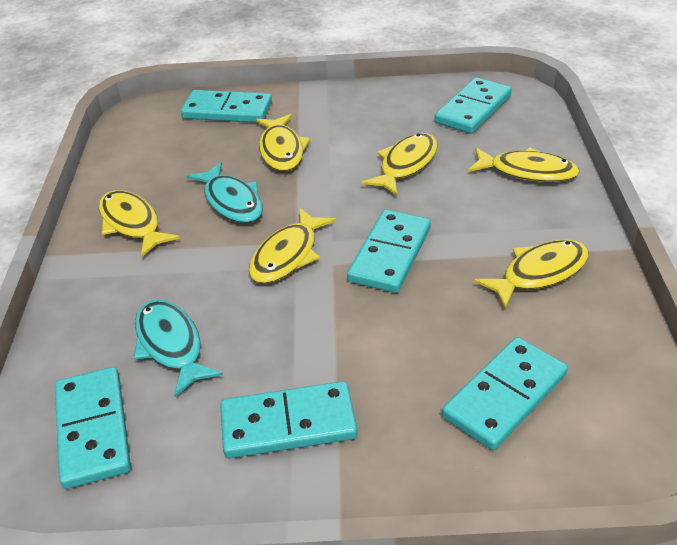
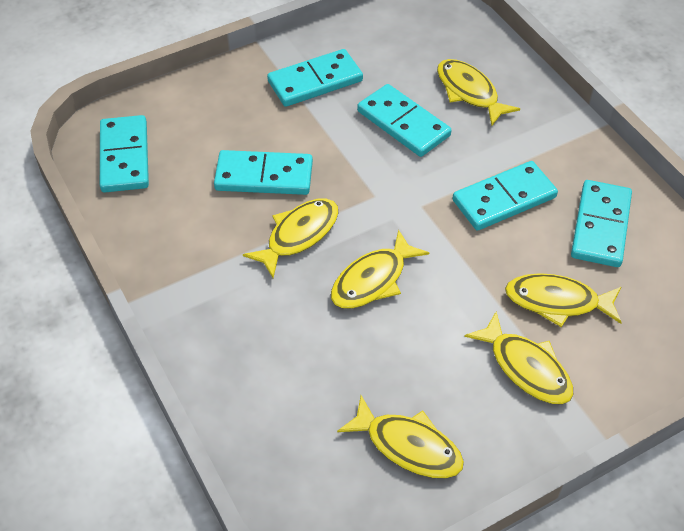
turquoise fish: [133,299,223,397] [186,162,263,223] = 2 -> none = 0

